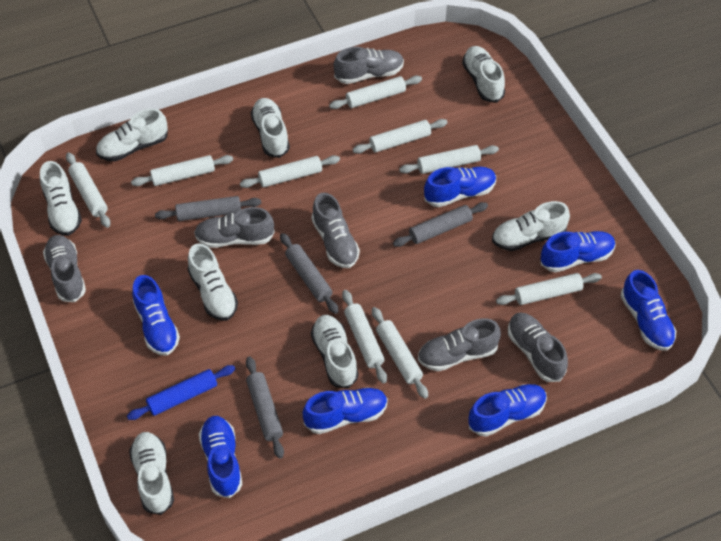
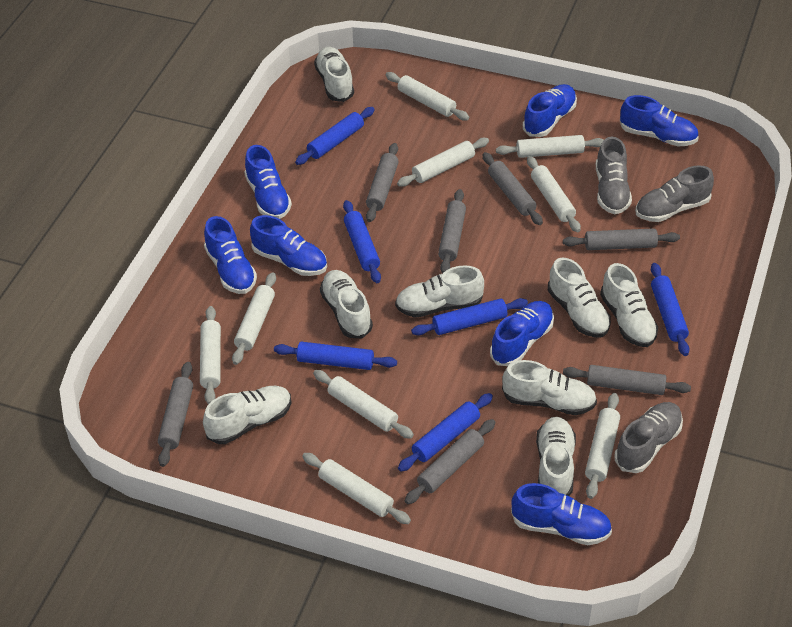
blue rolling pin: [127,365,235,420] = 1 -> [274,342,397,370] [295,107,375,165] [343,200,381,283] [398,393,493,472] [411,298,528,336] [651,263,690,356] = 6
grey rolling pin: [155,196,261,221] [246,357,284,459] [280,233,339,314] [393,202,488,247] = 4 -> [158,362,193,467] [366,143,399,222] [405,419,495,504] [438,189,466,274] [483,152,543,225] [563,228,680,250] [563,365,691,395] = 7
grey shoe: [43,235,86,302] [194,207,275,248] [311,193,360,268] [334,47,404,84] [418,318,501,371] [508,312,568,382] = 6 -> [596,137,632,214] [615,402,683,473] [635,165,714,222] = 3

